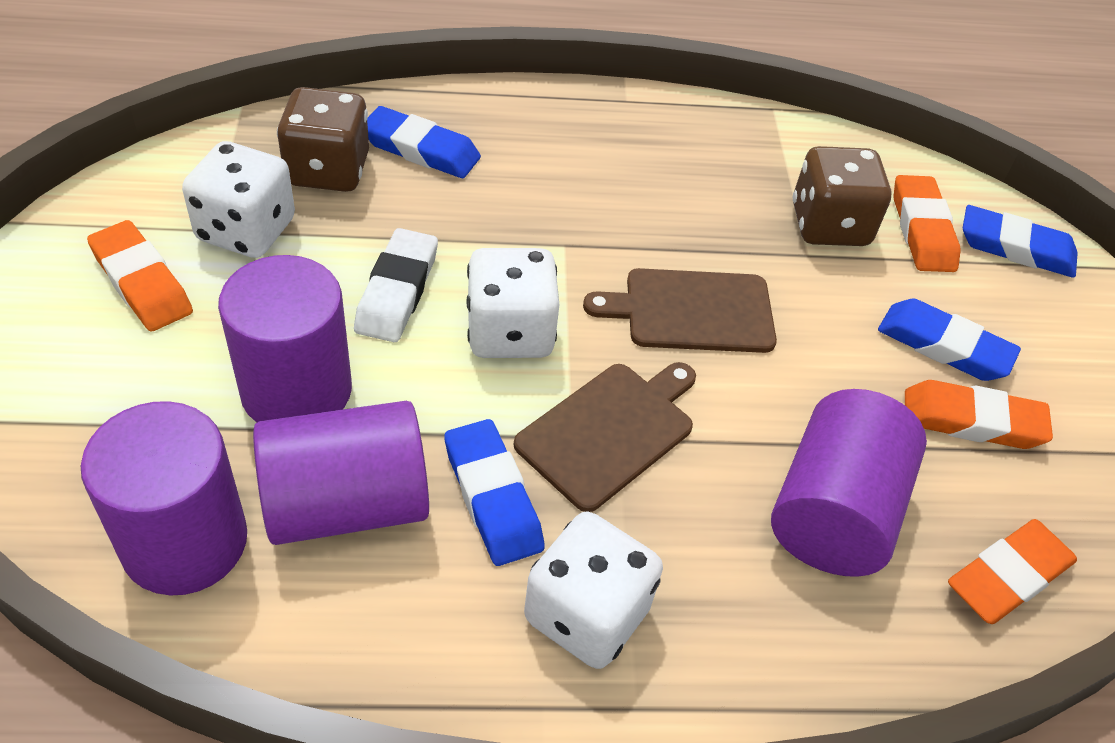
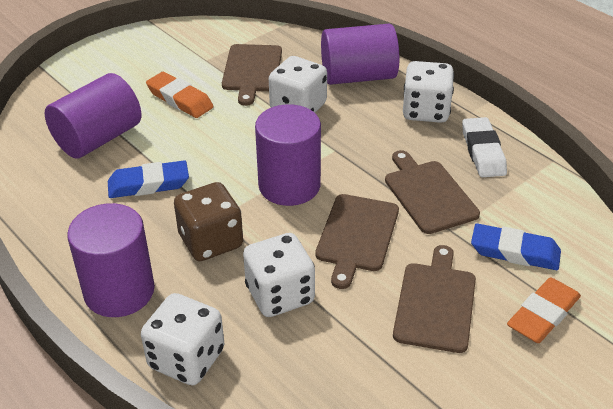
blue eraser: [367,106,481,178] [444,419,545,566] [878,298,1021,381] [963,205,1078,278] = 4 -> [108,160,189,198] [471,224,561,270] = 2
brown cutting board: [514,362,696,512] [583,268,777,353] = 2 -> [222,44,282,106] [315,194,399,289] [385,150,480,234] [393,245,476,353] = 4
brown dice: [277,87,369,192] [793,146,891,246] = 2 -> [174,182,243,261] = 1
orange eraser: [87,220,193,331] [893,175,961,272] [905,380,1053,449] [948,519,1077,624] = 4 -> [146,72,214,118] [507,277,581,343] = 2
white dice: [182,141,295,258] [466,248,559,358] [524,512,663,669] = 3 -> [141,293,225,385] [243,233,315,317] [269,56,327,113] [403,61,454,123] = 4

